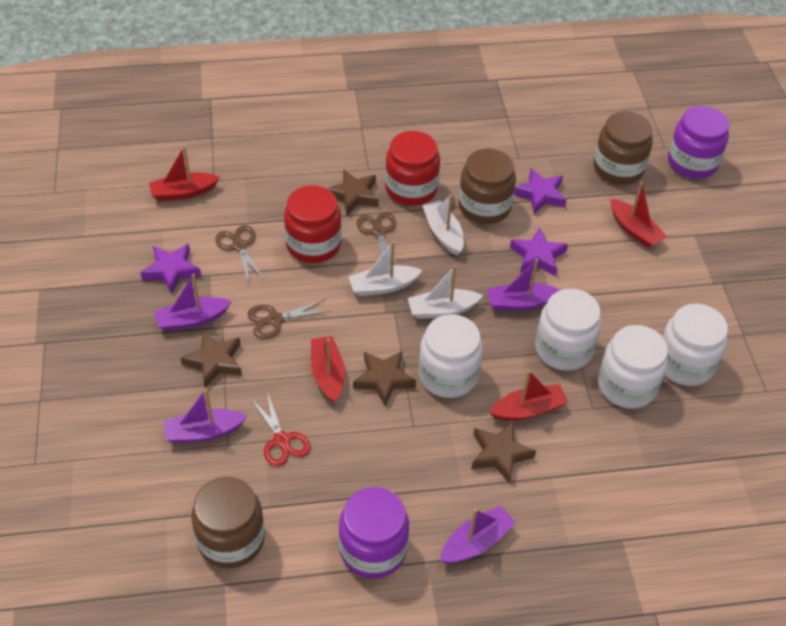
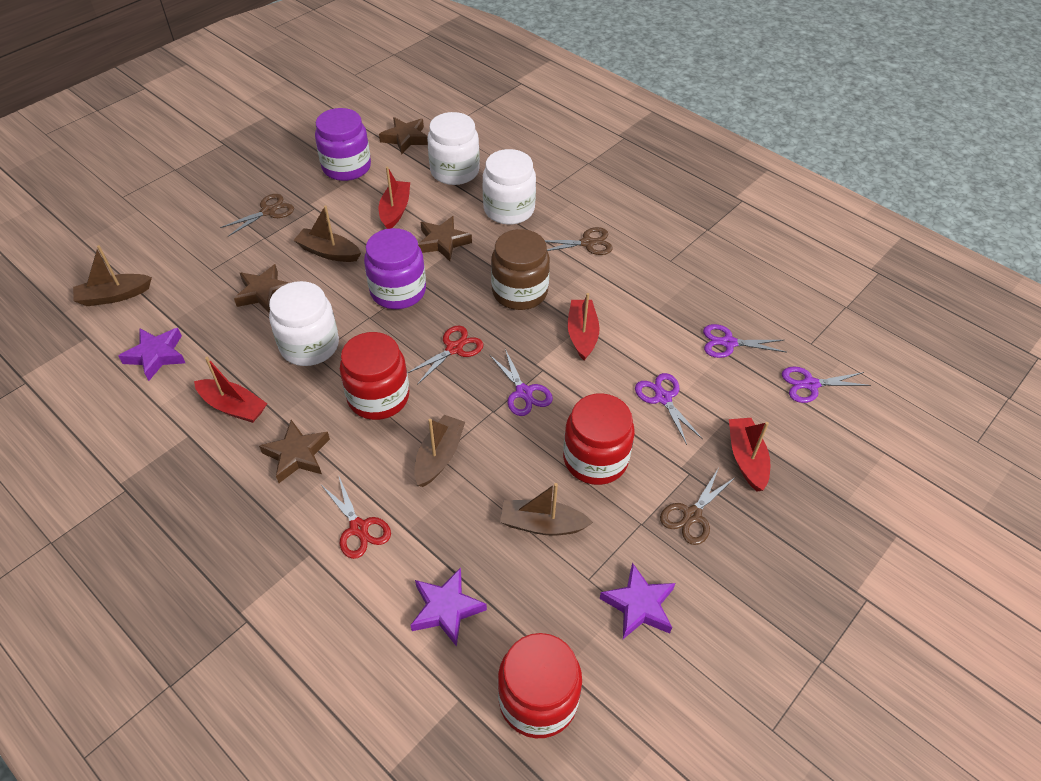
brown boat: none = 0 -> [73,245,152,306] [294,205,361,262] [414,415,465,487] [500,483,593,536] = 4
brown jar: [191,477,265,568] [458,149,516,224] [594,111,653,185] = 3 -> [491,229,550,310] = 1
purple boat: [154,274,232,331] [163,389,247,443] [440,505,516,563] [487,259,560,311] = 4 -> none = 0
purple scissors: none = 0 -> [490,349,553,416] [635,373,703,445] [703,324,786,358] [782,367,871,403] = 4
red jar: [284,185,342,263] [385,131,440,206] = 2 -> [340,332,409,420] [498,633,582,738] [563,393,635,485] = 3
red scissors: [251,392,310,466] = 1 -> [321,475,391,559] [407,325,483,385] = 2
white boat: [348,241,423,296] [408,265,483,319] [422,194,464,255] = 3 -> none = 0
white jar: [419,314,483,398] [535,289,601,371] [598,325,668,408] [662,304,728,386] = 4 -> [269,281,339,366] [427,112,480,185] [483,149,536,225] = 3

